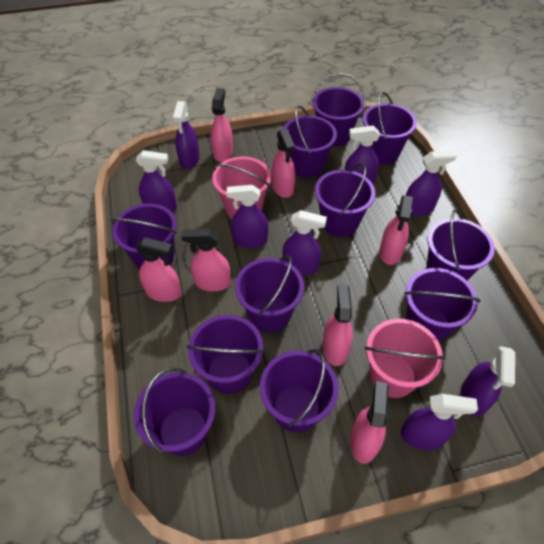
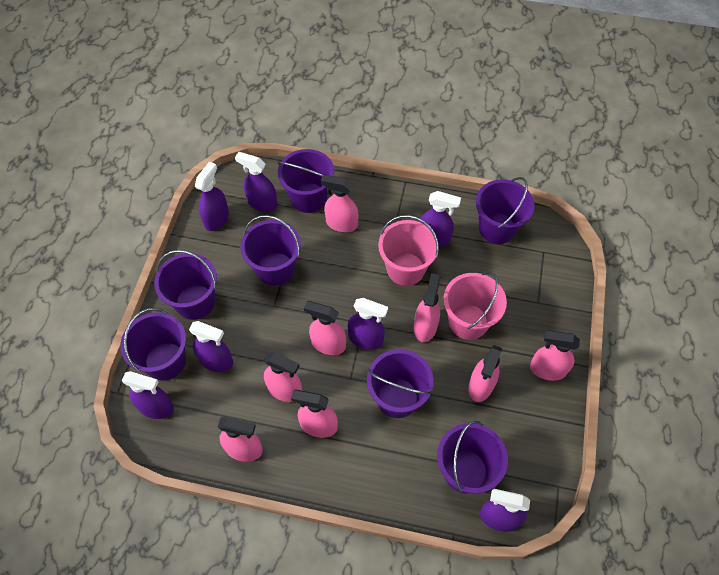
pink spray bottle: [135,237,181,302] [181,229,231,291] [211,88,233,162] [272,129,295,198] [323,285,353,366] [350,381,389,464] [379,195,413,265] = 7 -> [218,417,263,462] [264,352,302,402] [291,389,338,438] [304,301,346,355] [321,175,359,232] [414,273,440,342] [468,345,502,402] [530,330,580,381] = 8
purple bucket: [111,203,177,270] [134,368,215,456] [187,315,265,394] [235,255,304,332] [260,349,339,432] [283,105,337,178] [312,73,366,147] [315,163,375,237] [363,92,417,164] [404,268,481,342] [426,209,495,281] = 11 -> [120,308,186,380] [154,250,217,320] [240,215,301,286] [278,149,335,213] [367,349,434,418] [437,421,508,494] [476,177,535,244] = 7
purple spray bottle: [136,150,177,212] [172,101,200,169] [227,185,268,248] [283,210,327,275] [344,126,380,185] [401,394,478,450] [406,151,456,216] [460,346,515,417] = 8 -> [122,371,174,419] [189,321,233,372] [195,162,229,231] [235,152,277,212] [347,298,388,350] [419,191,461,247] [480,489,530,532] = 7

